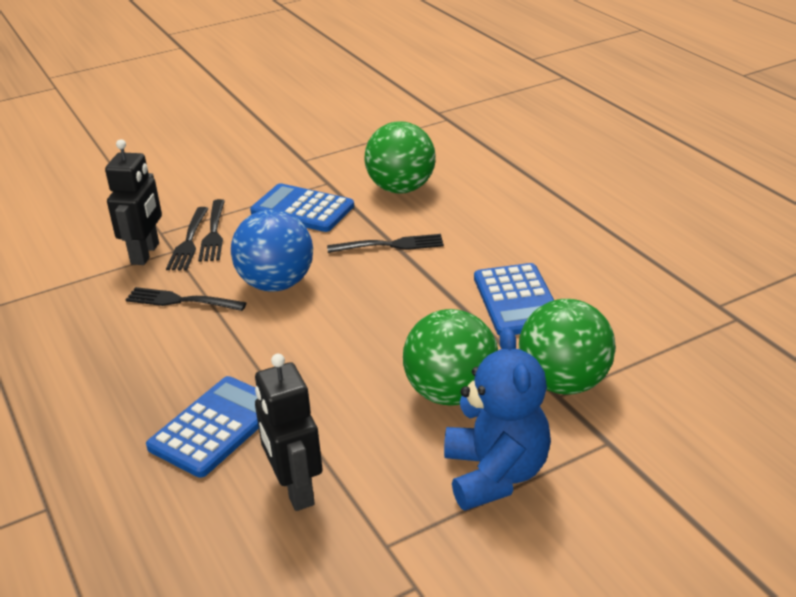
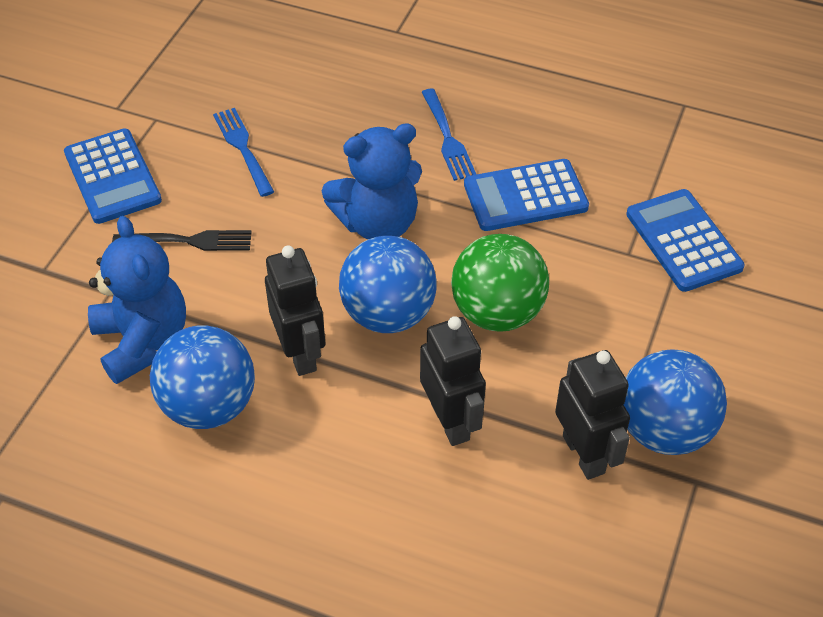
black fork: [125,287,246,311] [166,207,209,270] [198,199,225,262] [327,234,444,253] = 4 -> [112,230,252,251] = 1
black robot: [105,139,162,265] [255,354,323,511] = 2 -> [265,245,325,376] [420,316,486,446] [555,350,630,480] = 3
blue ball: [231,209,313,291] = 1 -> [150,325,255,429] [339,236,437,333] [623,349,727,455] = 3
blue fork: none = 0 -> [213,108,274,197] [422,89,476,181] = 2
blue teddy bear: [444,327,551,511] = 1 -> [88,216,186,384] [322,123,422,239] = 2
green ball: [364,121,436,194] [403,309,498,406] [519,299,616,395] = 3 -> [451,234,549,332] = 1

